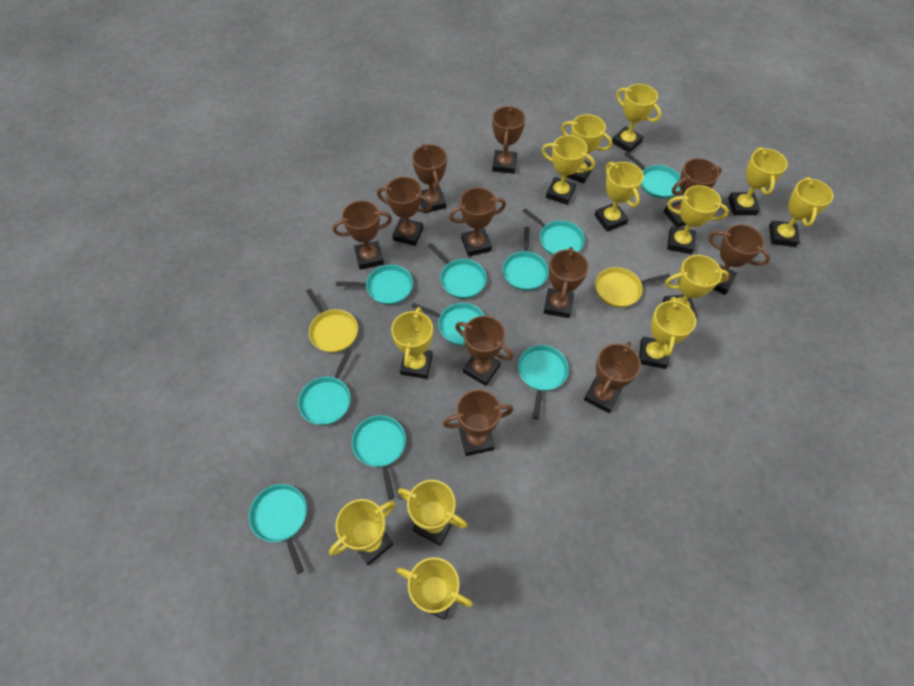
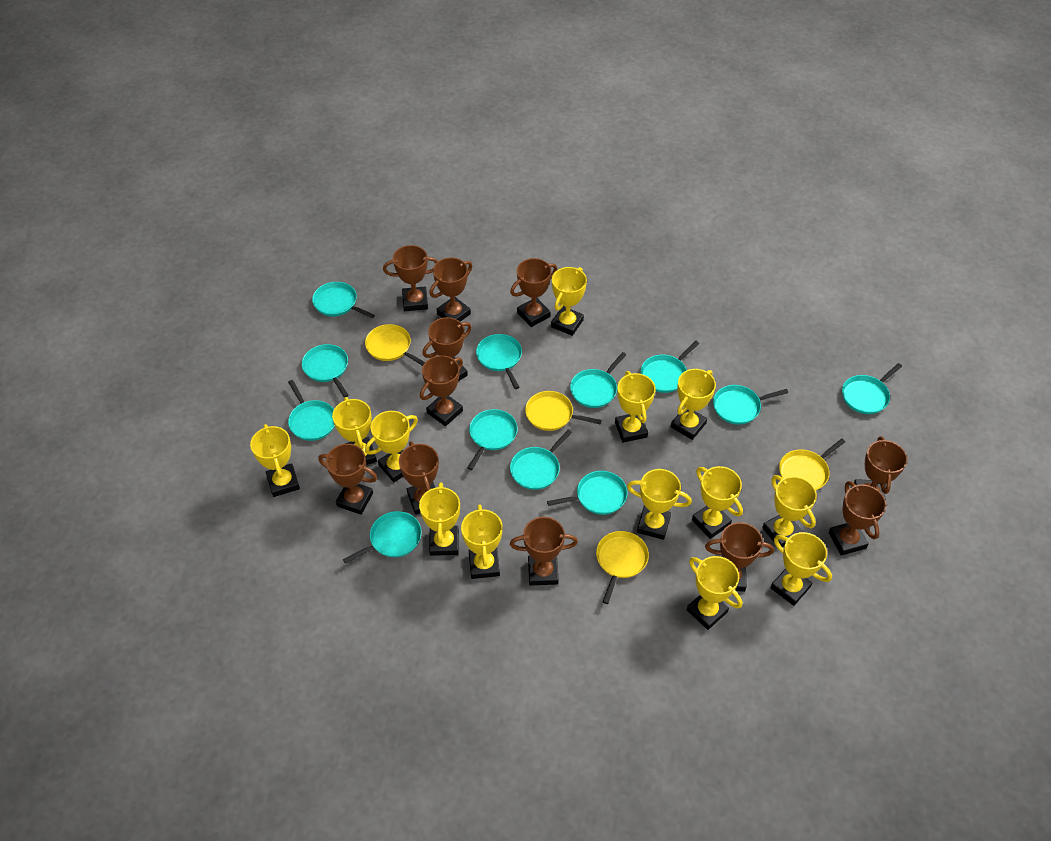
turquoise pan: [249,484,307,574] [298,349,352,425] [336,265,413,305] [352,415,406,499] [411,303,485,346] [428,243,487,299] [503,227,549,290] [518,345,569,419] [523,208,585,255] [624,152,681,199] = 10 -> [288,380,335,441] [302,344,349,398] [312,282,375,319] [343,511,422,564] [468,409,518,470] [476,334,522,389] [510,430,572,490] [547,471,628,515] [570,352,626,408] [641,341,700,393] [713,385,788,425] [842,363,902,414] = 12
yellow pan: [306,289,358,353] [595,267,670,308] = 2 -> [365,324,425,366] [525,391,602,431] [596,531,649,604] [779,439,845,490] = 4

